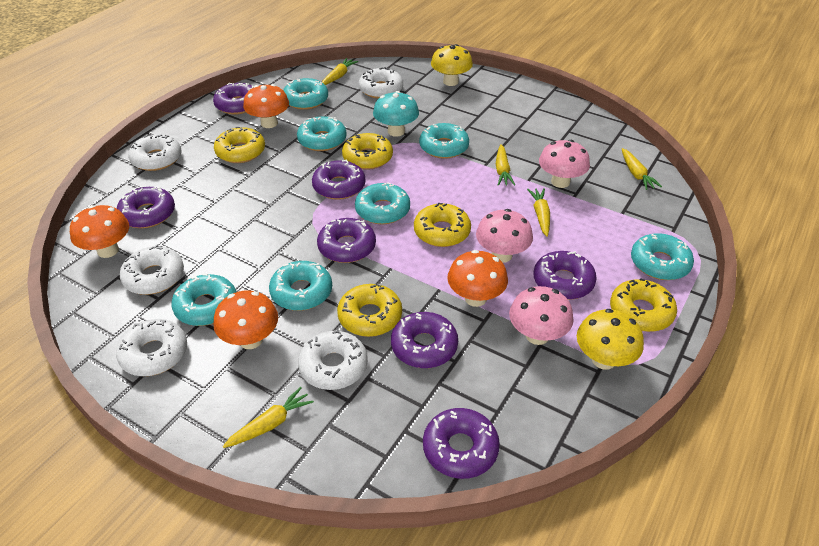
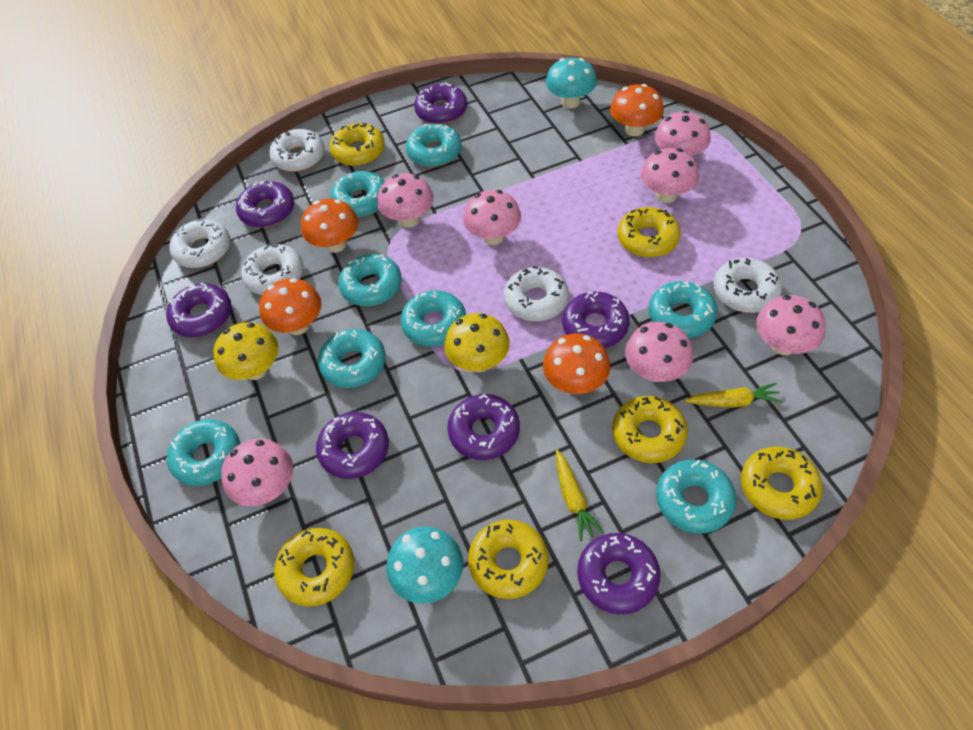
pink mushroom: [476,209,533,263] [509,286,574,345] [539,140,590,188] = 3 -> [221,439,293,506] [377,173,434,227] [463,190,521,245] [625,322,693,382] [641,148,699,203] [655,110,711,156] [756,295,826,355] = 7
turquoise donut: [171,274,236,326] [269,261,332,311] [283,78,328,110] [297,116,346,151] [355,182,410,224] [419,123,469,159] [631,233,694,280] = 7 -> [167,419,240,486] [318,329,386,388] [330,171,385,217] [338,254,402,307] [400,290,466,346] [406,124,461,167] [649,281,717,338] [656,459,736,534] = 8
turquoise mushroom: [373,91,419,137] = 1 -> [386,526,463,603] [546,58,597,108] = 2
yellow carrot: [223,387,314,448] [322,58,358,85] [496,144,515,186] [527,188,550,237] [622,148,662,190] = 5 -> [556,450,604,541] [685,383,783,408] = 2
yellow donut: [214,127,265,163] [337,284,402,337] [342,133,393,170] [414,203,471,247] [610,278,677,332] = 5 -> [274,528,354,607] [330,123,385,166] [468,520,549,599] [612,396,688,463] [617,207,681,258] [741,447,823,520] = 6

